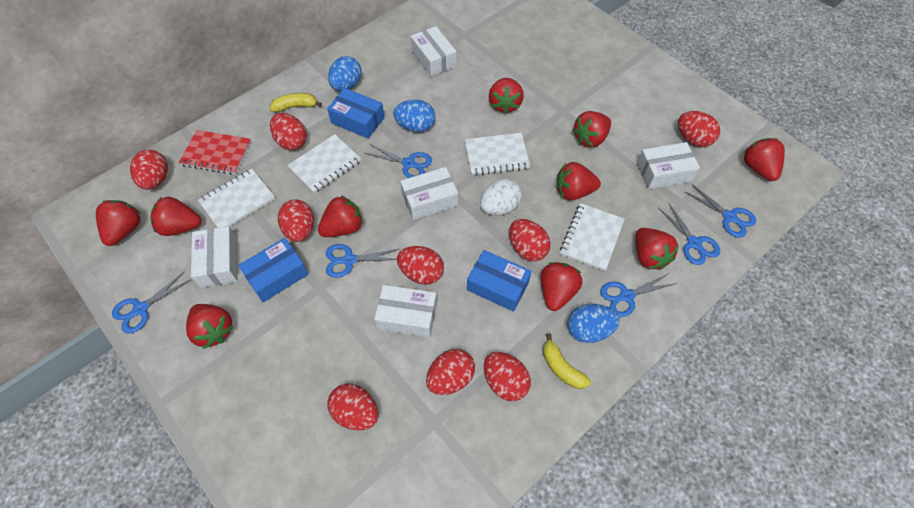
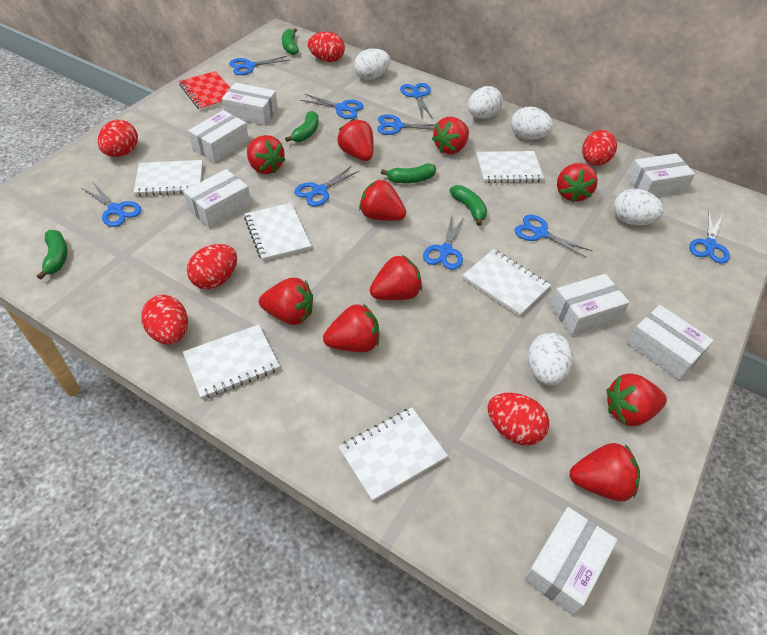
blue box: [238,238,308,302] [327,88,385,139] [467,250,531,312] = 3 -> none = 0
blue egg: [328,56,361,91] [393,100,435,132] [567,304,620,343] = 3 -> none = 0
blue scissors: [112,271,190,333] [326,244,399,278] [365,144,432,178] [600,273,677,317] [658,204,720,265] [685,184,756,238] = 6 -> [81,181,142,227] [229,56,290,75] [294,166,359,206] [300,94,364,119] [377,114,436,135] [400,83,433,119] [423,215,464,270] [515,215,592,258] [689,212,730,263] = 9
green banana: none = 0 -> [37,230,68,279] [282,28,299,55] [285,111,319,142] [381,163,436,183] [449,185,487,226] = 5
red egg: [130,150,168,190] [270,113,307,150] [278,199,314,242] [327,384,378,430] [397,246,444,285] [426,349,475,395] [484,352,531,401] [509,219,551,261] [678,111,720,147] = 9 -> [98,120,138,157] [141,295,188,345] [187,244,237,289] [308,32,345,62] [488,393,549,445] [582,130,617,166] = 6
white box: [191,226,238,288] [374,285,437,337] [400,167,458,220] [411,26,457,77] [637,142,700,189] = 5 -> [183,169,251,228] [188,110,249,162] [222,82,278,126] [524,507,618,616] [550,274,630,335] [627,153,695,197] [627,305,714,380] = 7
white egg: [480,179,522,215] = 1 -> [354,48,391,80] [468,86,503,119] [511,107,553,140] [528,333,573,386] [613,189,664,225] = 5
white notebook: [198,169,275,228] [287,134,361,193] [465,133,530,176] [560,203,624,271] = 4 -> [133,160,203,196] [183,324,280,399] [244,203,311,261] [338,407,448,502] [462,249,551,316] [476,151,544,183] = 6
yellow banana: [270,93,322,112] [543,333,591,389] = 2 -> none = 0

